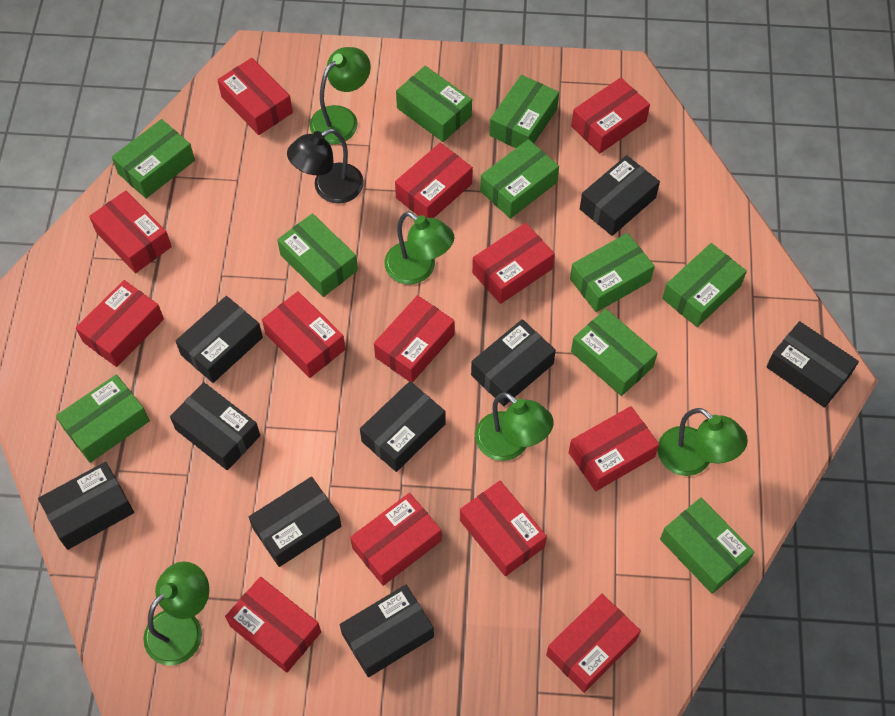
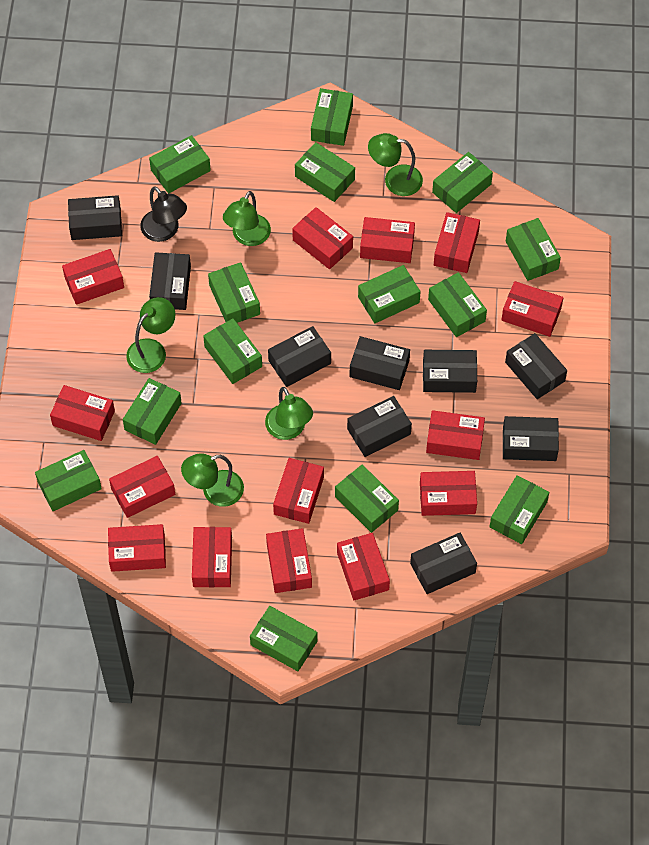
green box: [56,374,150,463] [112,119,195,198] [277,213,358,297] [396,66,472,142] [480,139,559,219] [489,75,559,148] [570,233,655,312] [571,309,658,396] [660,498,754,594] [662,243,747,327] = 10 -> [35,450,102,511] [123,378,182,445] [149,135,211,194] [203,318,262,384] [208,262,260,323] [250,606,318,671] [295,142,355,202] [311,88,353,146] [335,464,399,533] [358,265,421,323] [428,272,487,337] [432,152,493,213] [489,475,549,544] [506,218,561,281] = 14
red box: [76,280,164,367] [89,191,172,273] [217,58,293,135] [225,577,321,673] [262,291,345,378] [350,493,441,586] [374,295,455,383] [395,143,473,218] [460,481,547,576] [472,223,555,304] [546,594,641,693] [569,406,659,491] [571,77,650,153] = 13 -> [50,385,115,441] [62,249,124,305] [108,524,166,572] [109,456,175,518] [192,527,232,587] [266,528,312,593] [273,458,324,524] [292,207,353,269] [337,533,390,600] [360,217,415,263] [420,471,477,516] [426,410,485,460] [434,212,480,273] [501,281,563,337] = 14

